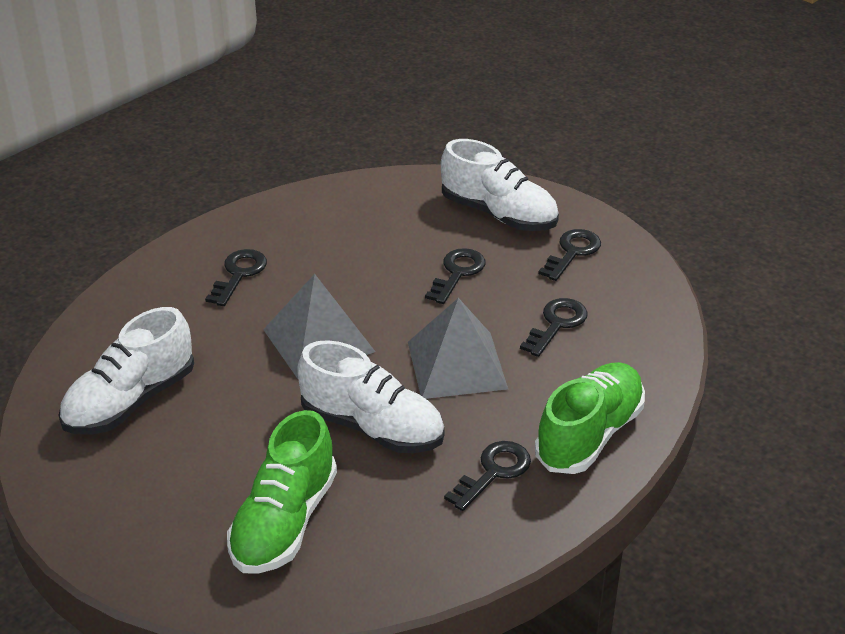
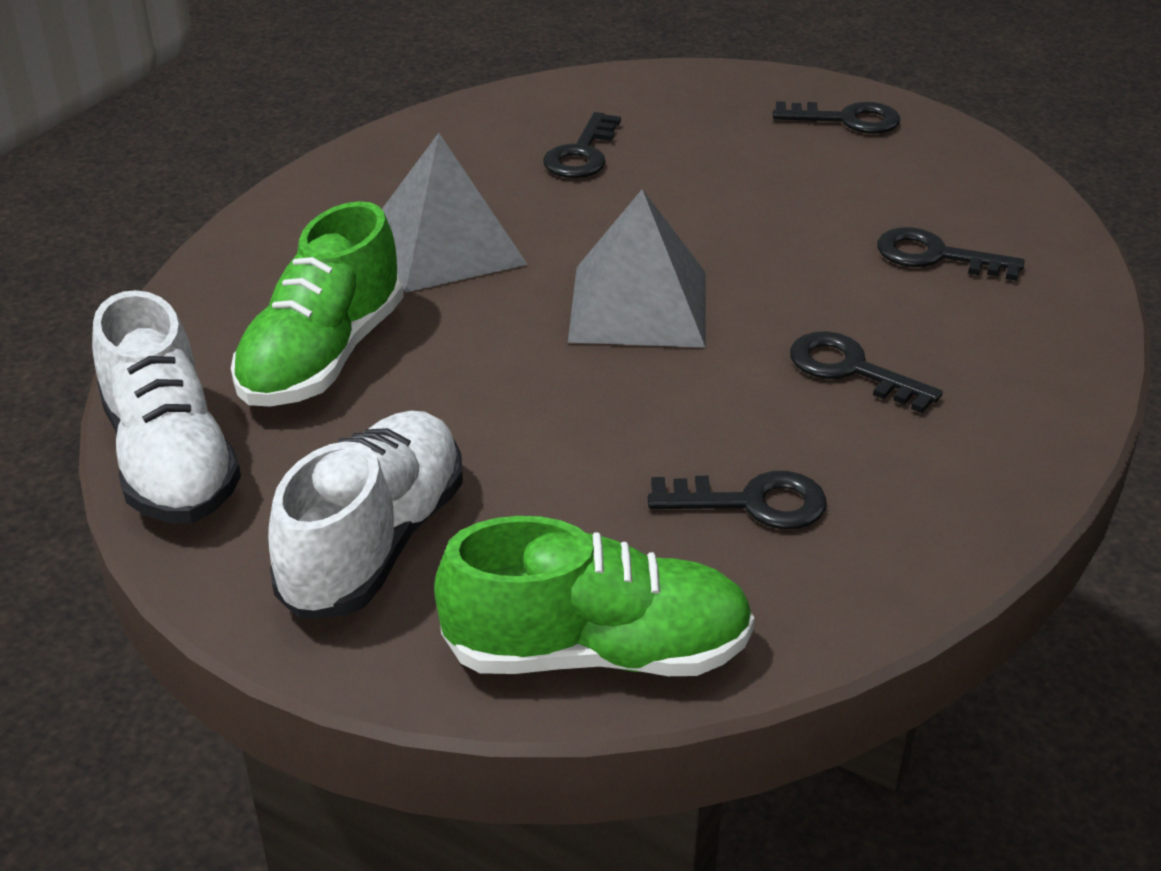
white shoe: [58,307,194,435] [297,340,445,453] [441,139,559,231] = 3 -> [92,290,241,523] [268,411,463,619] = 2

